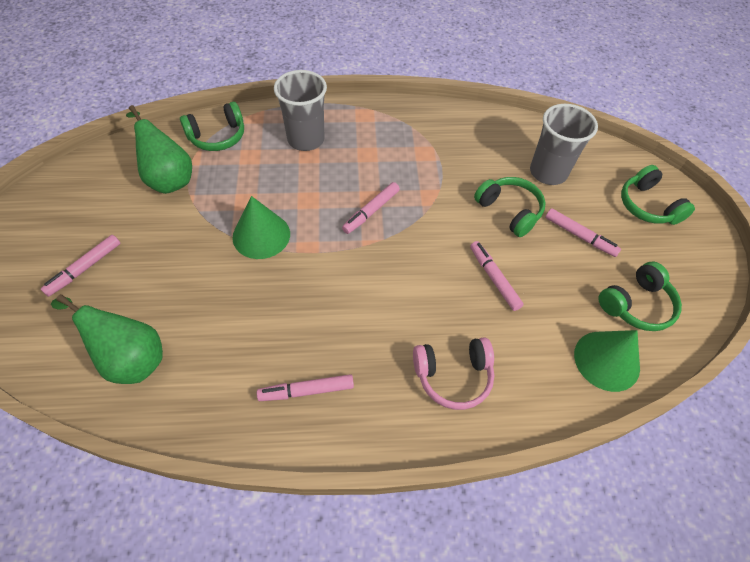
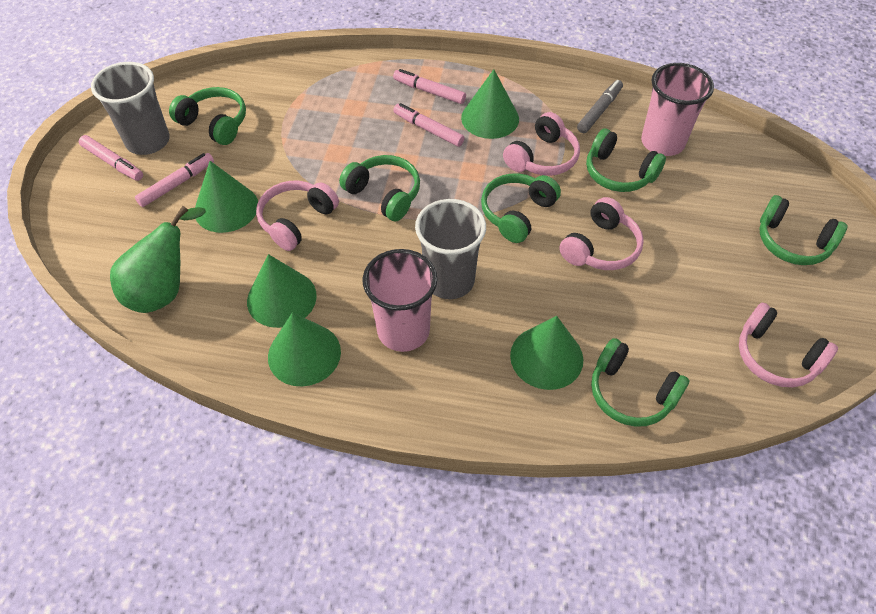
green cone: [232,196,290,259] [574,330,640,392] = 2 -> [195,161,258,233] [247,254,317,328] [268,312,341,387] [461,69,519,139] [510,316,583,390] = 5
green headphones: [180,102,244,151] [474,177,546,237] [598,262,682,331] [621,165,695,225] = 4 -> [169,87,246,145] [339,155,420,221] [481,173,561,243] [586,129,666,192] [591,338,689,427] [759,195,848,265] = 6
green pear: [51,294,163,384] [126,105,192,194] = 2 -> [110,206,206,313] = 1
grey marker: none = 0 -> [577,80,623,133] = 1
pink cup: none = 0 -> [363,249,438,352] [641,63,714,156] = 2
pink headphones: [413,337,494,410] = 1 -> [256,180,339,251] [503,112,580,176] [559,197,644,270] [739,303,838,387] = 4
pink marker: [41,235,120,297] [257,374,354,401] [342,182,400,234] [470,241,524,311] [545,208,621,257] = 5 -> [79,135,143,181] [135,153,214,207] [393,69,466,104] [393,103,464,147] = 4

